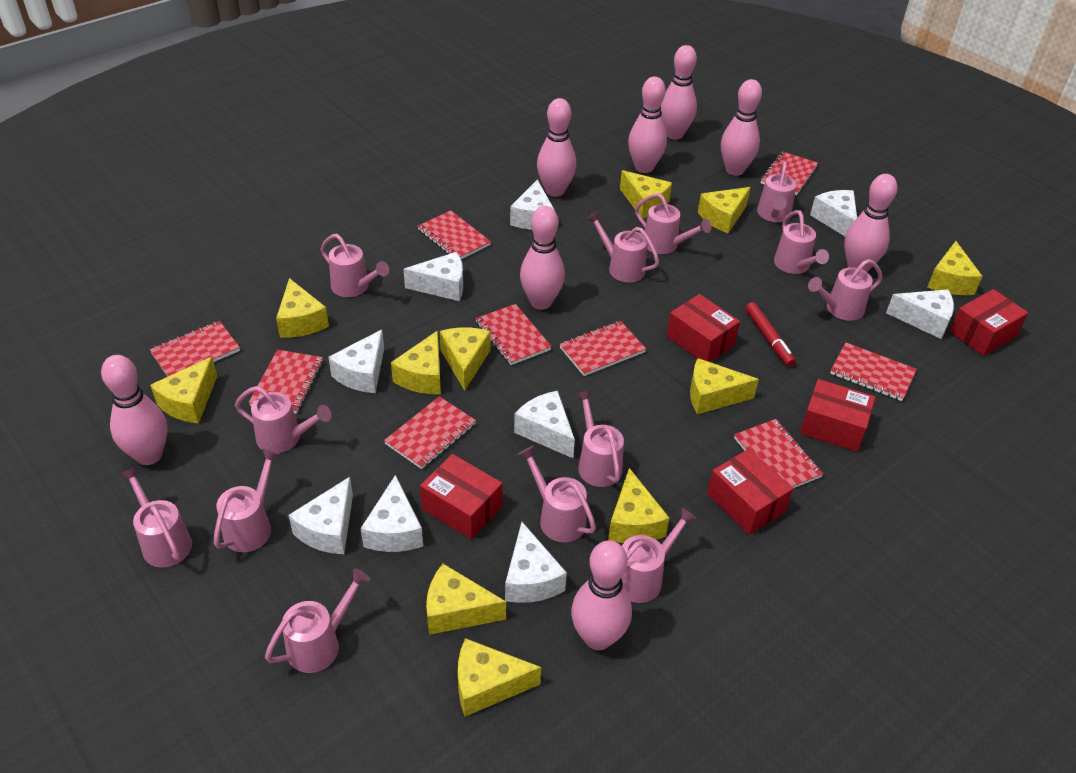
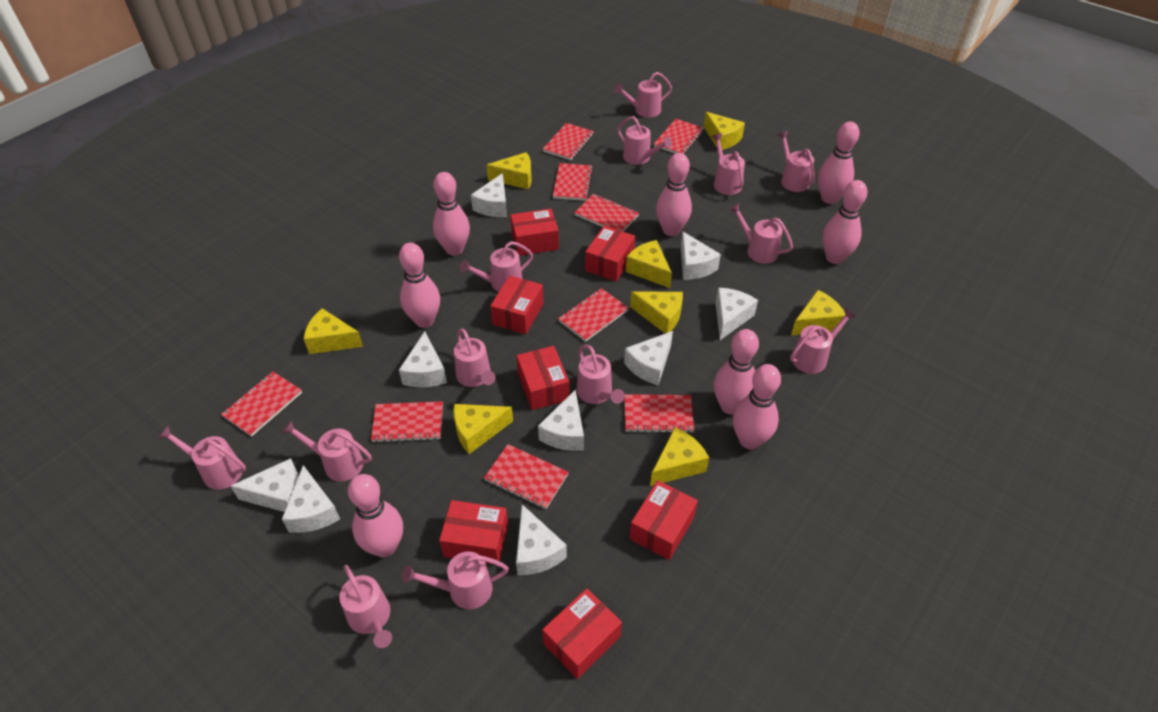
red box: [420,454,502,540] [667,294,740,362] [707,449,793,535] [800,379,876,452] [950,289,1028,356] = 5 -> [439,500,508,565] [490,275,544,334] [510,209,559,256] [517,346,569,410] [542,588,622,679] [585,226,635,281] [630,481,698,560] = 7
red marker: [746,302,796,367] = 1 -> none = 0
yellow cheese: [150,357,217,423] [276,278,329,338] [391,331,441,394] [426,564,506,635] [440,327,491,391] [458,638,541,716] [608,468,670,543] [620,170,672,218] [690,358,759,414] [698,187,751,233] [928,241,983,295] = 11 -> [304,308,363,354] [453,404,513,454] [486,152,532,189] [626,240,672,288] [630,292,683,334] [650,427,709,486] [704,112,745,150] [791,290,845,336] = 8

